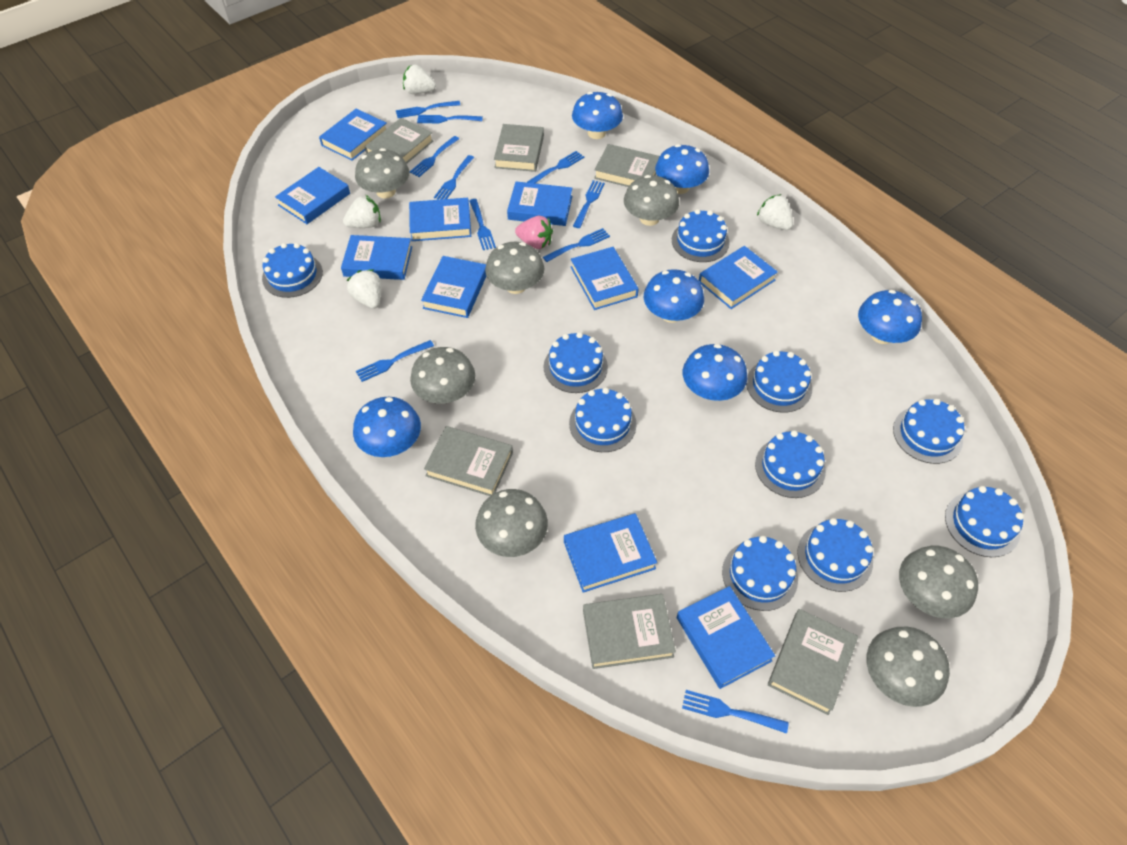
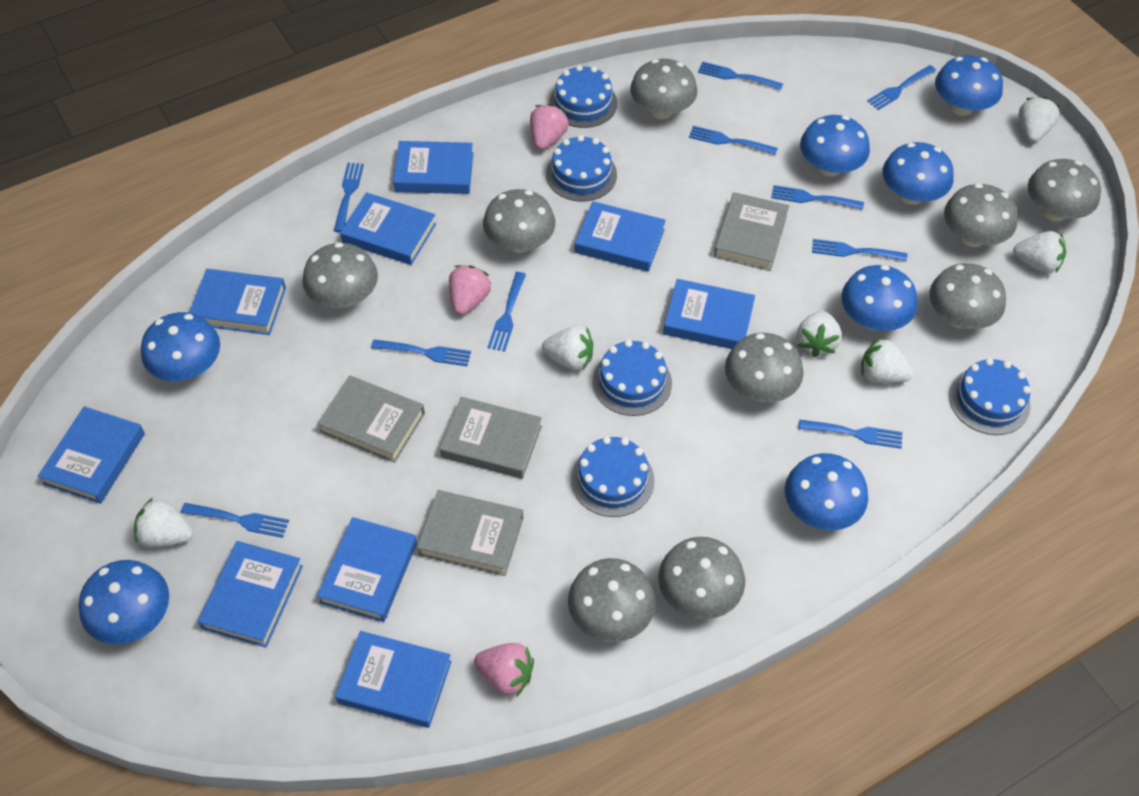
blue book: [275,167,350,224] [319,109,387,161] [341,235,412,280] [409,198,471,241] [421,256,486,318] [507,181,572,226] [564,513,657,593] [571,247,639,310] [677,586,775,689] [699,246,778,309] = 10 -> [38,406,145,504] [189,269,286,335] [198,541,303,648] [317,517,417,622] [335,631,452,728] [340,192,436,265] [393,141,473,194] [575,201,666,272] [663,279,755,349] = 9
blue cake: [262,243,323,298] [544,332,608,393] [569,388,637,452] [672,209,730,262] [722,536,798,611] [746,350,812,413] [755,430,826,498] [797,518,873,592] [893,399,964,464] [945,486,1024,557] = 10 -> [546,135,617,202] [549,65,617,128] [571,436,655,517] [592,340,672,416] [949,358,1031,435] = 5
blue mushroom: [353,397,421,457] [572,92,623,139] [644,269,704,323] [655,144,709,194] [683,344,747,401] [858,290,922,344] = 6 -> [79,560,169,644] [141,312,220,381] [785,453,868,531] [800,115,870,177] [841,265,918,331] [883,142,954,205] [935,55,1003,116] = 7
grey book: [365,118,433,164] [424,426,513,496] [494,124,544,172] [583,594,676,669] [594,144,660,187] [768,609,858,715] = 6 -> [318,375,425,463] [417,490,523,576] [440,397,542,479] [714,192,789,271] = 4
grey mushroom: [355,148,410,199] [410,347,475,404] [475,489,548,557] [485,242,544,294] [624,175,679,226] [867,627,950,707] [899,546,978,618] = 7 -> [302,243,378,308] [483,189,555,253] [568,558,656,642] [630,59,697,119] [658,537,745,619] [725,333,804,403] [929,263,1006,329] [944,183,1018,247] [1028,159,1101,221] = 9
pink strawberry: [515,216,553,249] = 1 -> [449,265,491,315] [474,643,534,697] [530,104,569,150] = 3
white strawberry: [343,195,381,228] [347,269,381,309] [403,65,436,94] [757,194,793,230] = 4 -> [134,497,193,547] [542,326,593,370] [797,311,842,357] [861,337,914,383] [1013,231,1066,273] [1018,97,1060,142] = 6

